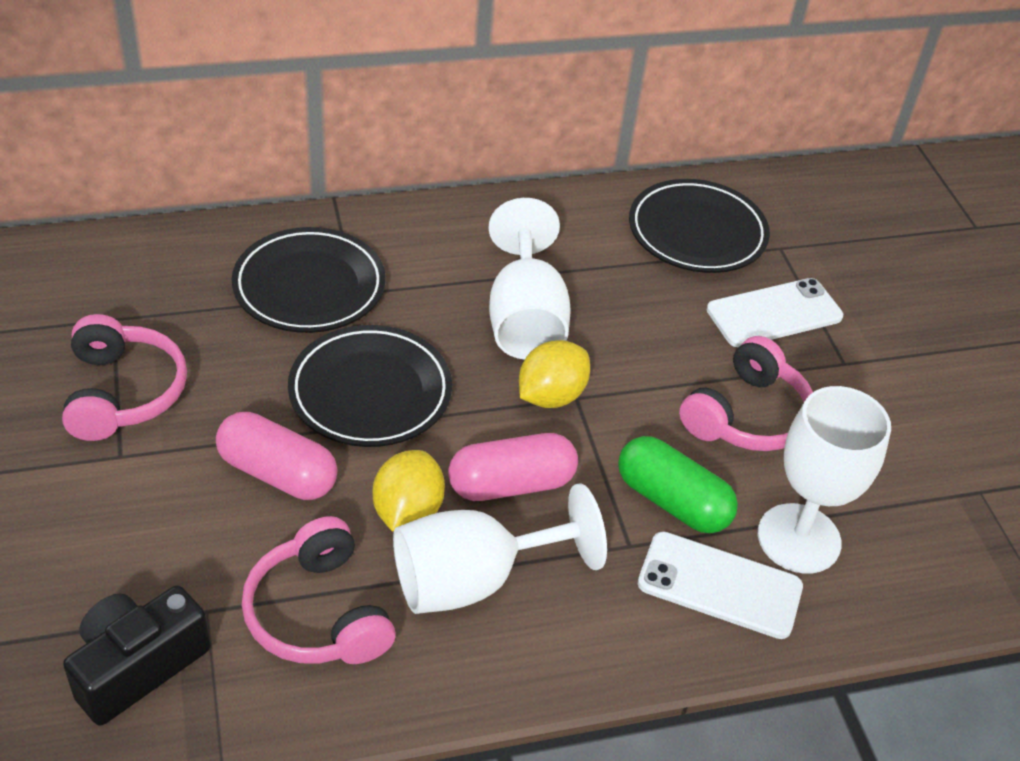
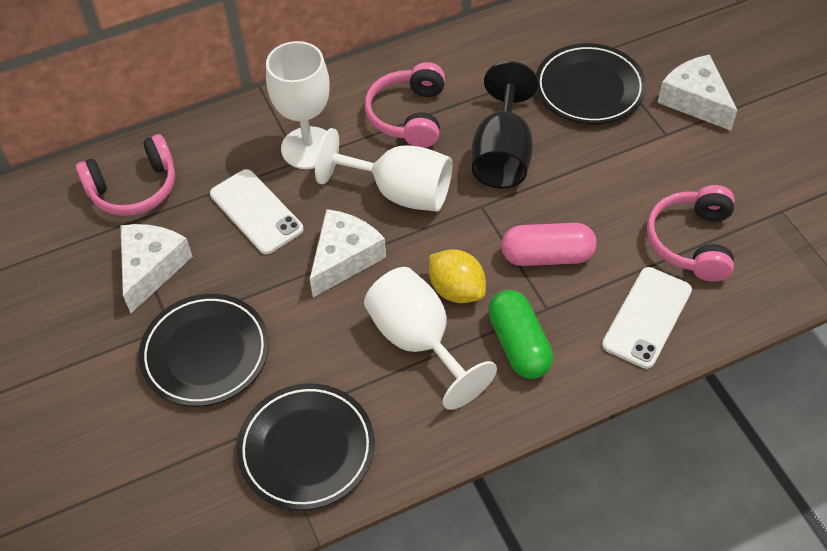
black camera: [63,585,210,726] = 1 -> none = 0
black goblet: none = 0 -> [471,61,538,188] = 1
pink capsule: [216,412,338,500] [448,433,578,501] = 2 -> [501,223,597,266] = 1
white cheese: none = 0 -> [120,224,193,313] [310,209,386,297] [658,54,738,131] = 3
yellow lemon: [373,450,445,532] [519,340,590,408] = 2 -> [429,249,486,303] = 1

